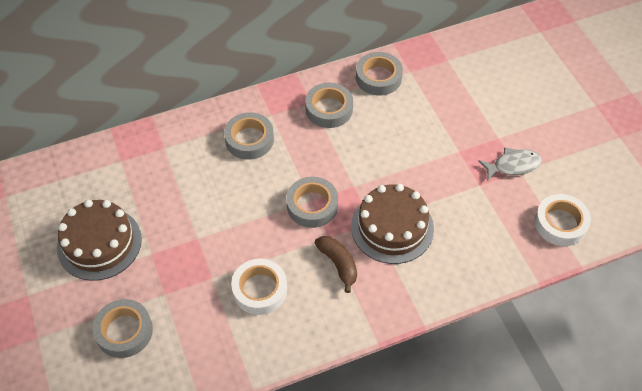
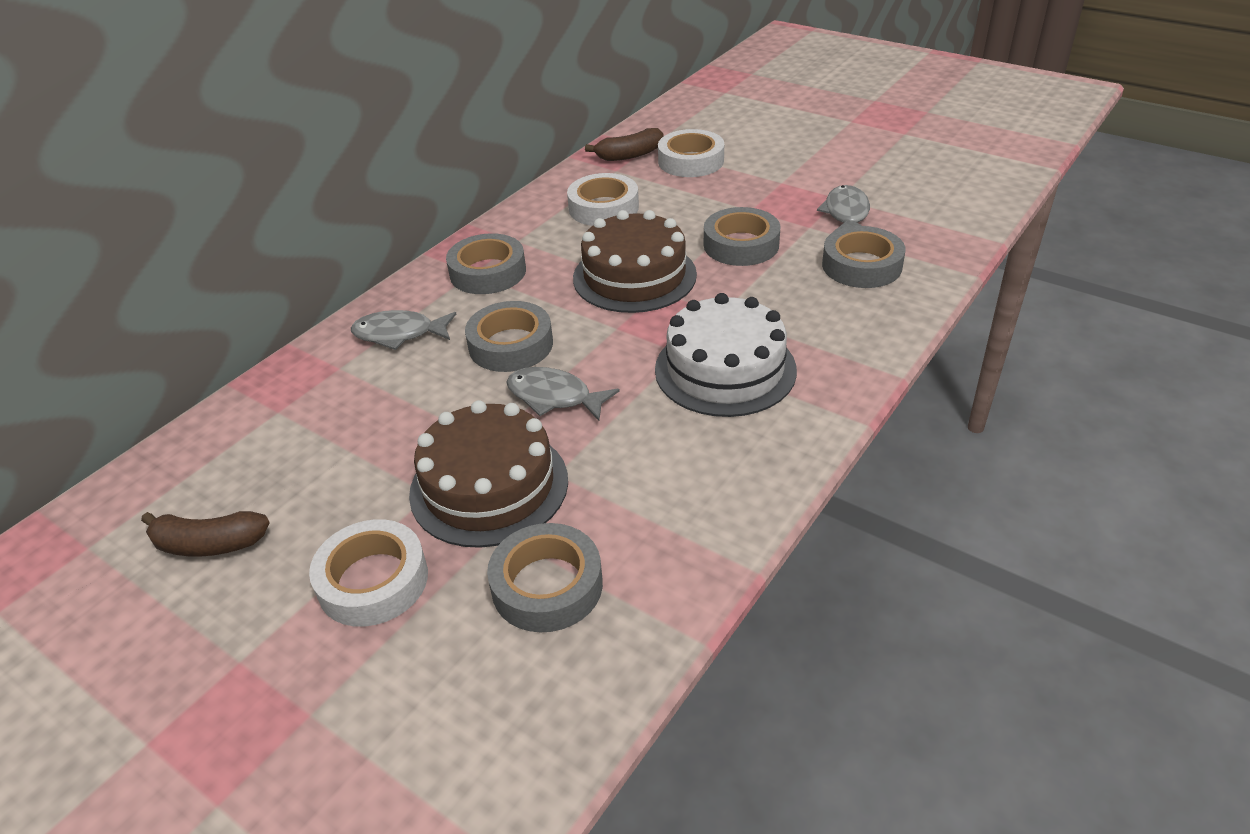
brown banana: [315,236,357,293] = 1 -> [141,511,270,557] [585,128,664,161] = 2
grey fish: [478,147,542,181] = 1 -> [351,310,456,350] [506,367,620,421] [817,185,870,233] = 3
white cake: none = 0 -> [655,293,797,417] = 1
white tape: [231,259,287,315] [534,194,591,246] = 2 -> [309,519,428,627] [567,173,639,226] [658,129,724,177] = 3

